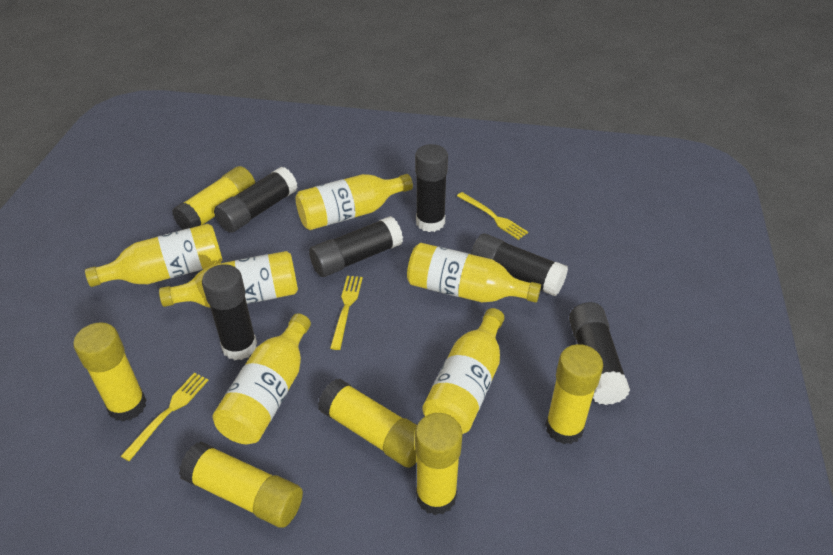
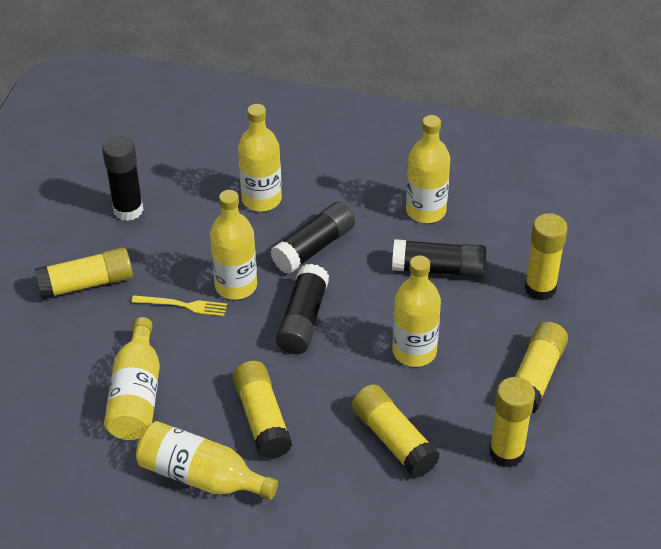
black glue stick: [202,264,257,360] [214,166,298,233] [309,216,403,277] [415,144,448,232] [471,234,568,296] [569,302,630,405] = 6 -> [102,136,143,221] [270,202,355,274] [276,264,329,354] [392,239,486,278] = 4
yellow fork: [121,373,209,461] [330,276,363,350] [457,192,528,240] = 3 -> [131,295,227,316] = 1

